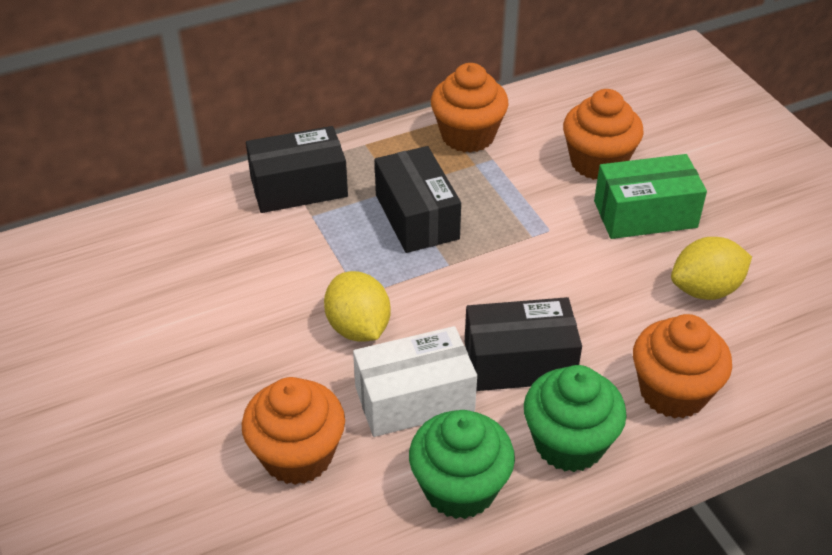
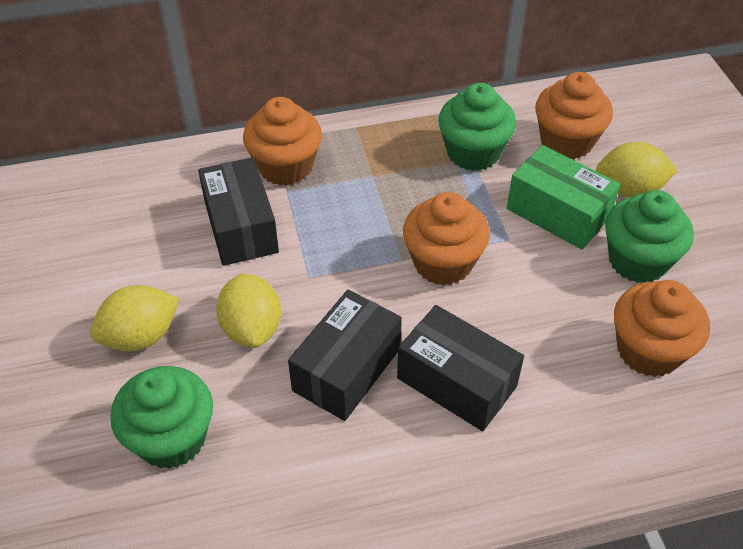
green cupcake: [409,410,515,519] [524,365,627,472] = 2 -> [110,366,213,469] [438,83,516,171] [605,190,694,283] = 3
white box: [353,326,477,437] = 1 -> none = 0
yellow lemon: [324,271,391,342] [671,237,752,300] = 2 -> [90,285,179,352] [216,274,281,348] [596,142,678,198] = 3

